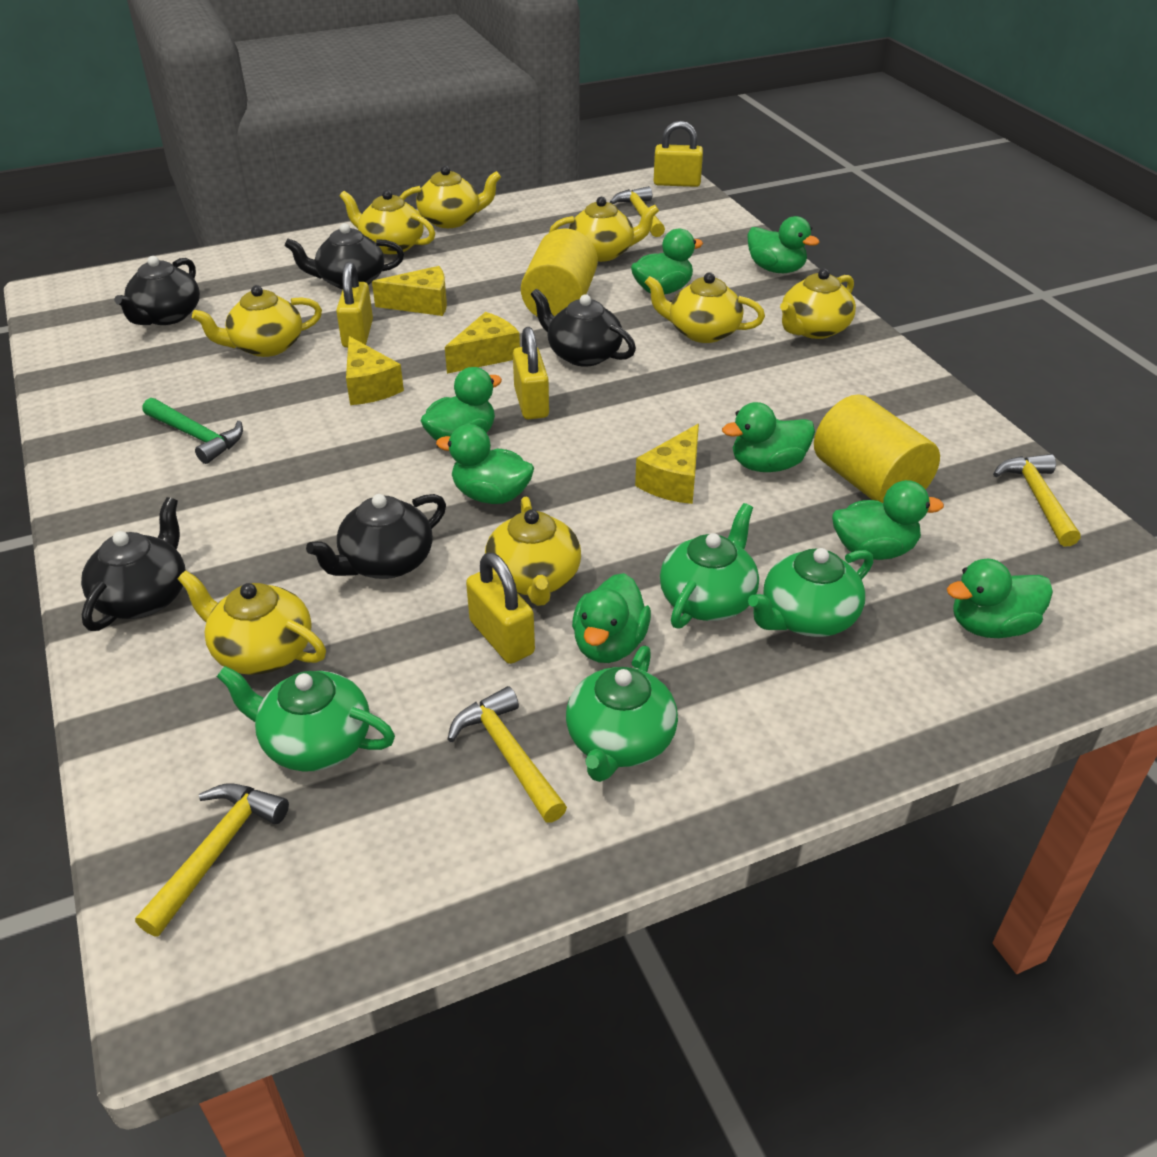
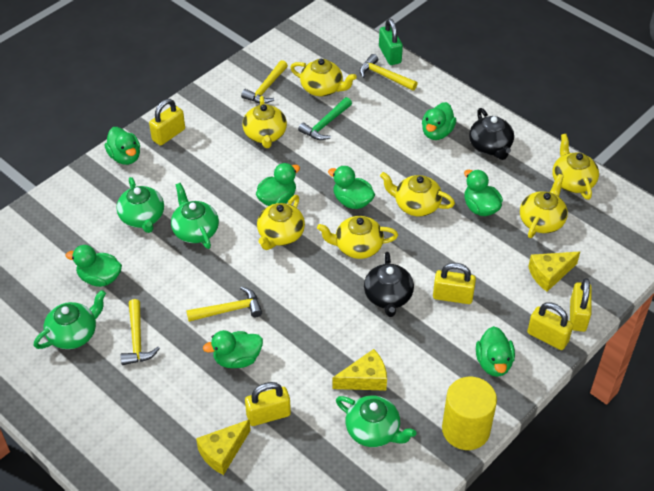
black teapot: [81,497,185,631] [114,256,200,325] [285,223,404,289] [306,494,446,579] [531,289,636,367] = 5 -> [364,252,414,317] [469,108,514,160] = 2
green padlock: none = 0 -> [379,18,403,65] = 1
yellow cheese: [346,336,404,405] [372,266,447,316] [445,312,520,374] [635,424,699,504] = 4 -> [196,419,251,475] [332,349,387,391] [528,251,580,292] = 3
yellow cylinder: [521,228,598,317] [814,395,940,503] = 2 -> [442,377,497,450] = 1
yellow padlock: [336,262,373,348] [466,553,535,664] [513,327,549,419] [654,121,703,187] = 4 -> [149,99,185,146] [245,382,291,426] [433,263,476,304] [527,302,573,350] [570,278,592,332] = 5
yellow teapot: [178,571,326,675] [192,285,322,357] [340,190,435,254] [399,166,501,228] [485,497,581,606] [549,197,659,262] [645,272,765,343] [780,269,856,339] = 8 -> [243,96,287,148] [257,195,305,250] [290,59,357,96] [317,216,398,259] [380,172,455,216] [520,174,568,238] [552,134,599,200] = 7

